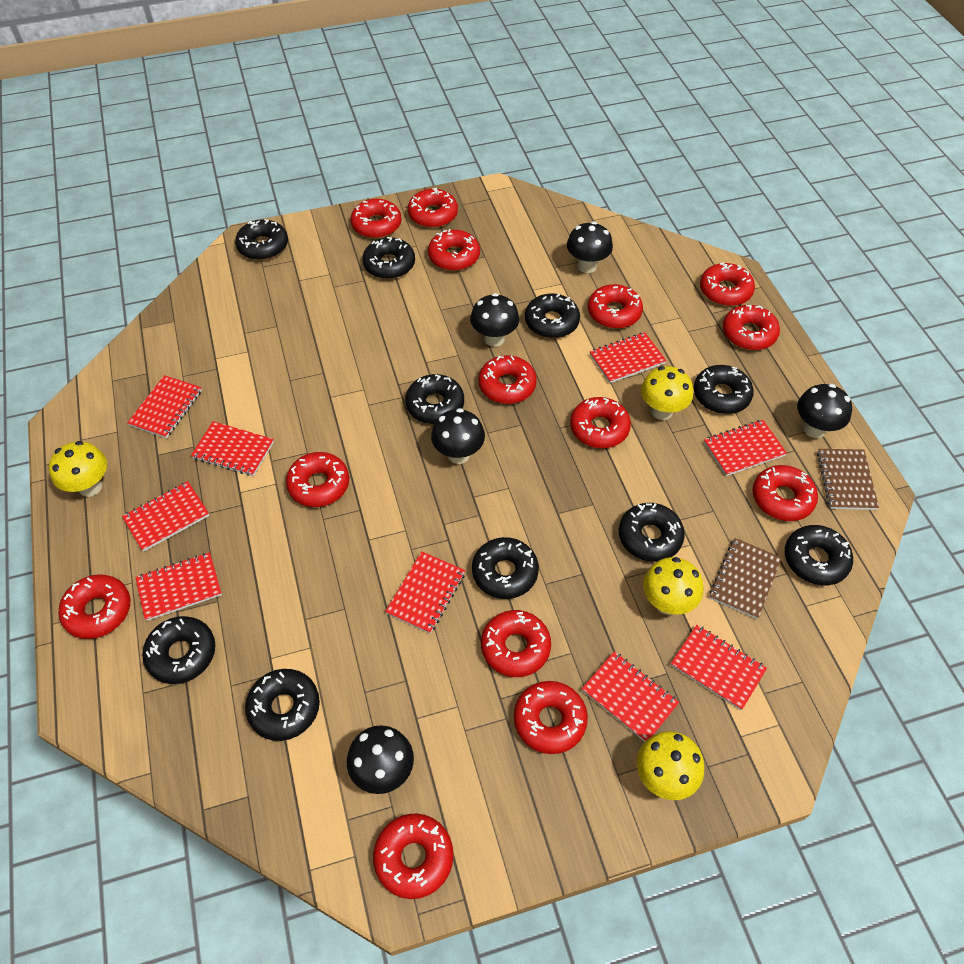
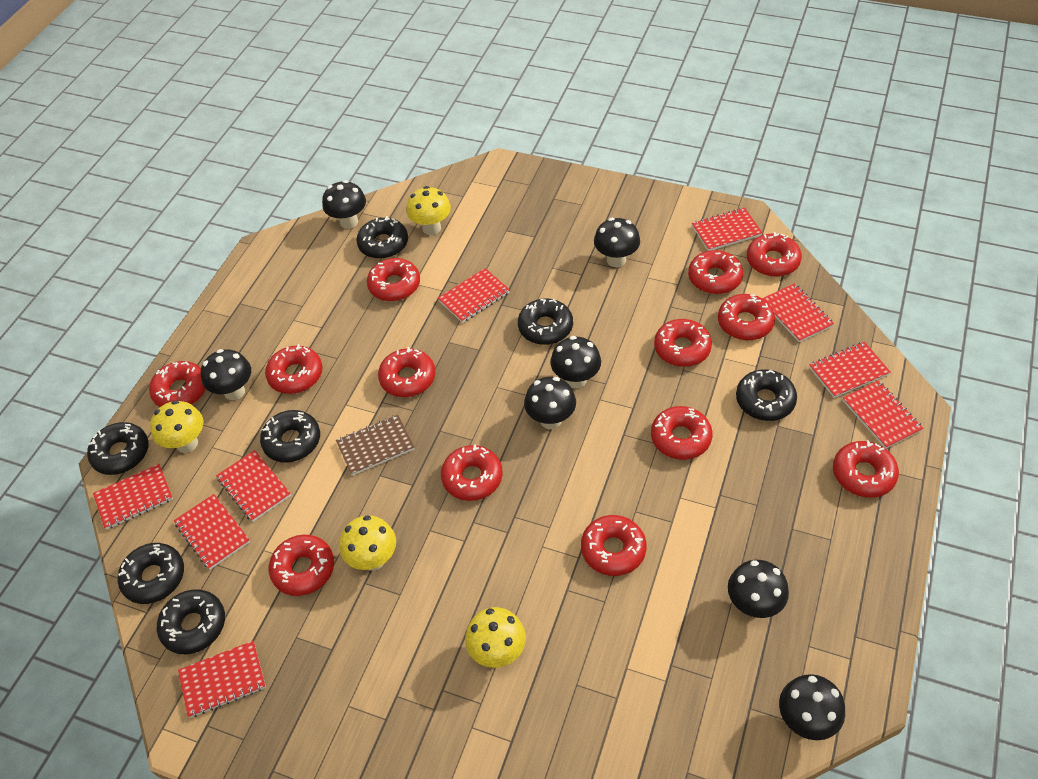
black donut: [142,616,215,684] [235,219,288,260] [245,669,320,741] [362,237,415,279] [405,374,464,424] [472,537,539,599] [525,293,580,338] [619,503,685,562] [694,365,754,414] [785,525,853,585] = 10 -> [87,422,149,475] [118,543,184,604] [157,589,225,654] [260,410,320,463] [357,216,408,259] [518,298,573,345] [736,369,797,421] = 7
black mushroom: [347,725,414,794] [431,408,485,464] [470,293,519,347] [567,222,613,273] [797,384,852,438] = 5 -> [201,349,251,400] [322,180,366,229] [524,377,576,429] [550,336,601,389] [594,218,640,267] [728,560,789,618] [779,674,845,740] = 7
brown notebook: [710,538,782,619] [817,449,879,510] = 2 -> [336,415,414,476] = 1
red donut: [58,574,130,639] [286,452,349,507] [350,199,402,238] [373,813,453,899] [408,188,458,228] [428,229,480,271] [478,355,537,404] [481,610,551,677] [514,681,588,754] [570,397,631,448] [588,284,643,328] [700,262,755,306] [723,305,780,350] [752,465,818,521] = 14 -> [149,361,206,407] [265,344,323,394] [269,535,334,596] [367,258,420,301] [378,347,435,397] [441,445,503,501] [581,515,647,576] [651,406,713,460] [654,319,712,367] [688,250,743,294] [718,294,775,340] [747,232,802,277] [833,440,899,498] = 13

